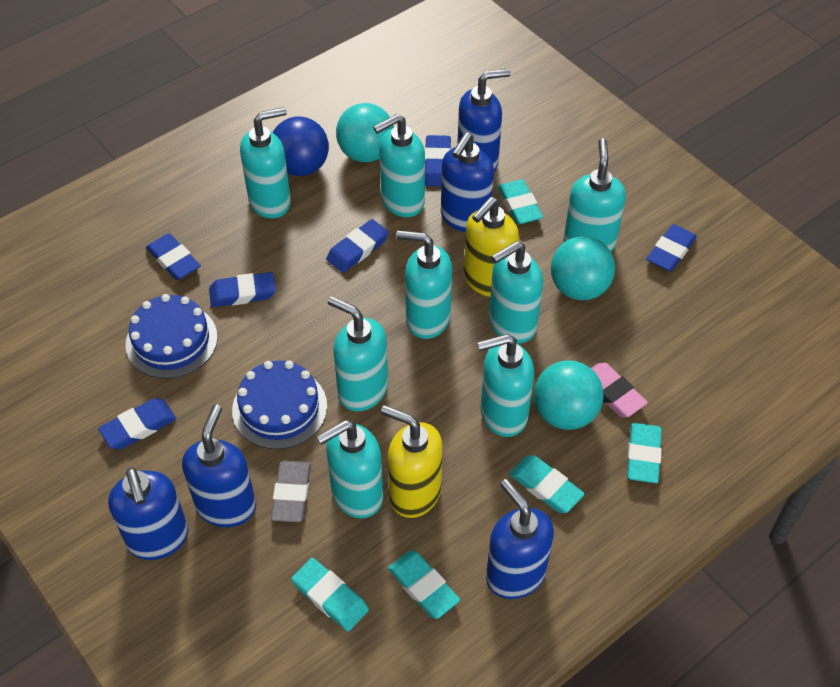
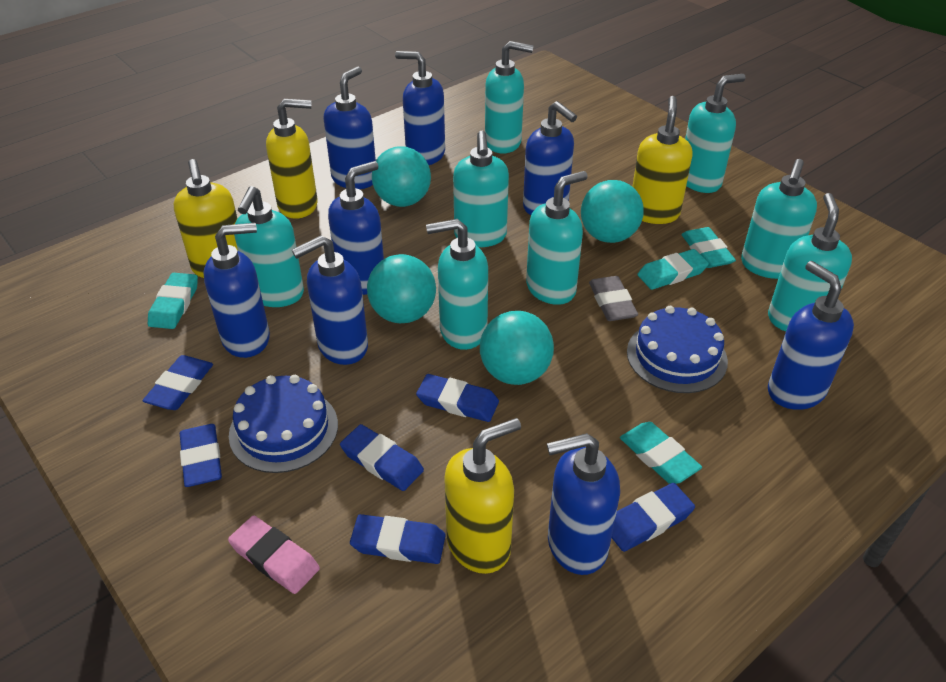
blue ball: [273,116,329,176] = 1 -> none = 0
blue soap dispenser: [108,467,189,560] [182,404,256,527] [441,133,494,232] [458,68,511,172] [486,479,554,599] = 5 -> [204,223,270,358] [292,235,368,365] [323,66,376,189] [328,161,384,295] [395,51,445,165] [523,101,577,215] [547,433,620,575] [768,261,854,410] = 8
turquoise ball: [336,103,394,162] [534,361,604,430] [551,236,615,300] = 3 -> [367,254,436,323] [372,146,431,207] [480,311,554,385] [581,180,644,243] = 4
turquoise eraser: [291,558,369,631] [388,550,460,619] [498,179,543,225] [509,455,585,513] [627,423,662,483] = 5 -> [148,273,198,329] [620,422,702,484] [637,249,709,290] [682,227,736,268] = 4
yellow soap dispenser: [381,405,443,518] [464,197,519,297] = 2 -> [174,159,238,278] [266,99,318,219] [444,418,521,574] [632,96,692,224] = 4

